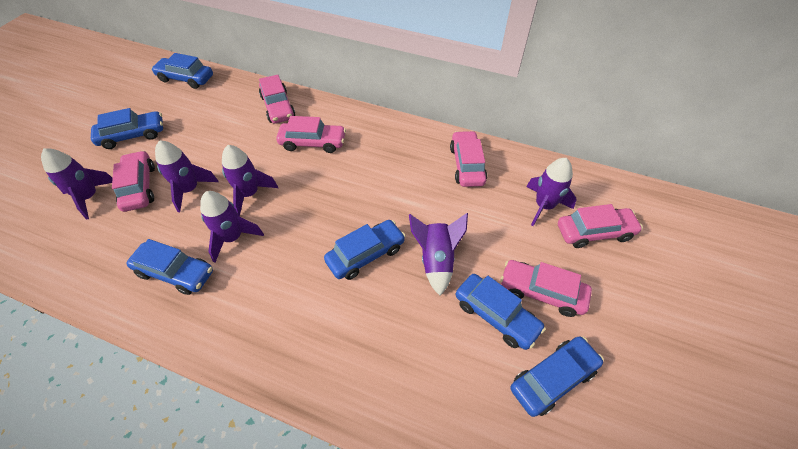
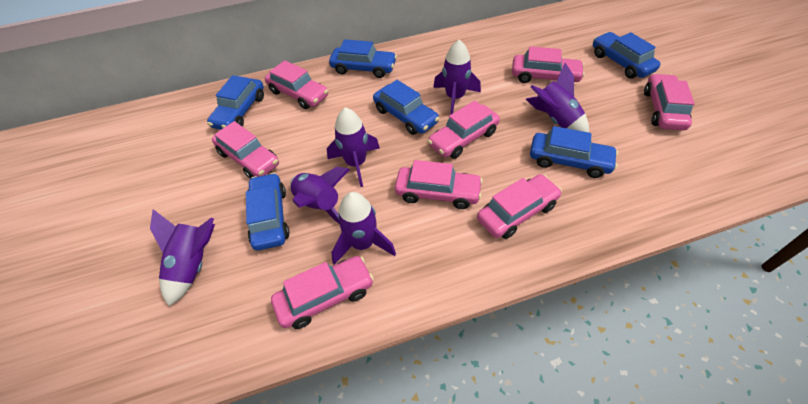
pink car: [112,150,155,212] [259,75,295,123] [276,116,346,153] [450,131,487,187] [500,260,592,317] [558,204,643,248] = 6 -> [212,121,279,179] [265,60,328,109] [271,256,374,329] [395,160,483,209] [427,101,500,159] [477,174,562,239] [512,46,585,83] [644,74,695,131] = 8

